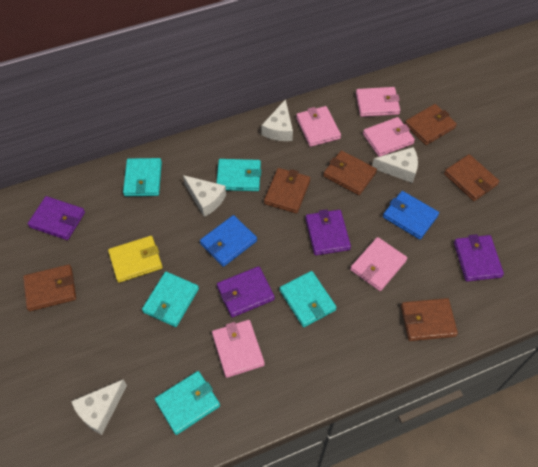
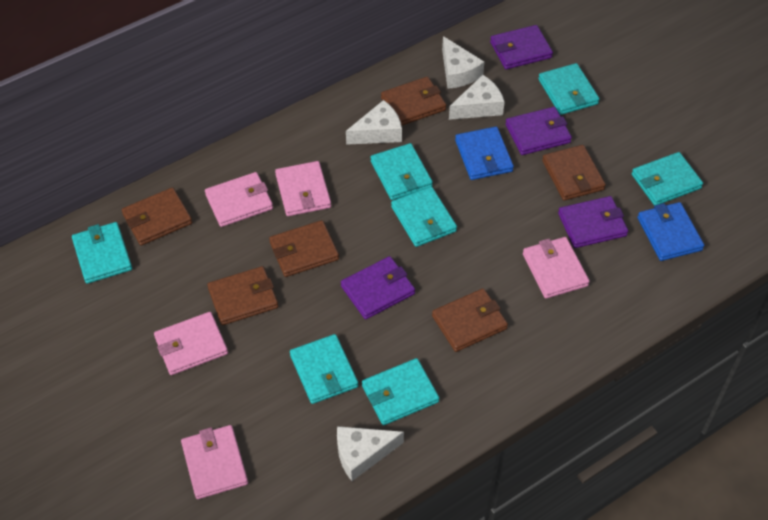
turquoise wallet: [123,158,162,196] [142,272,199,327] [155,371,220,435] [216,159,261,191] [280,271,337,327] = 5 -> [72,222,132,284] [290,334,358,404] [362,358,439,425] [371,143,433,200] [391,186,457,247] [538,63,599,115] [632,152,703,206] = 7
yellow wallet: [108,236,163,283] = 1 -> none = 0

